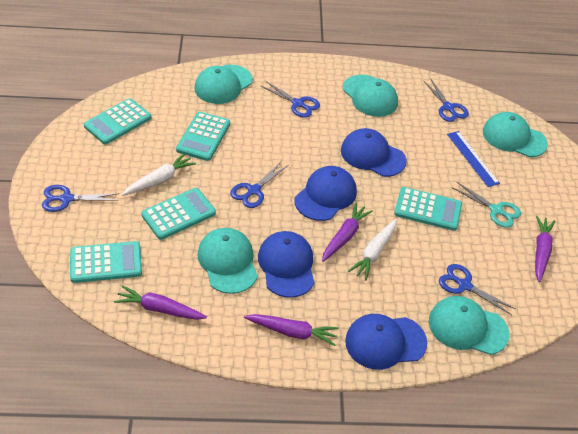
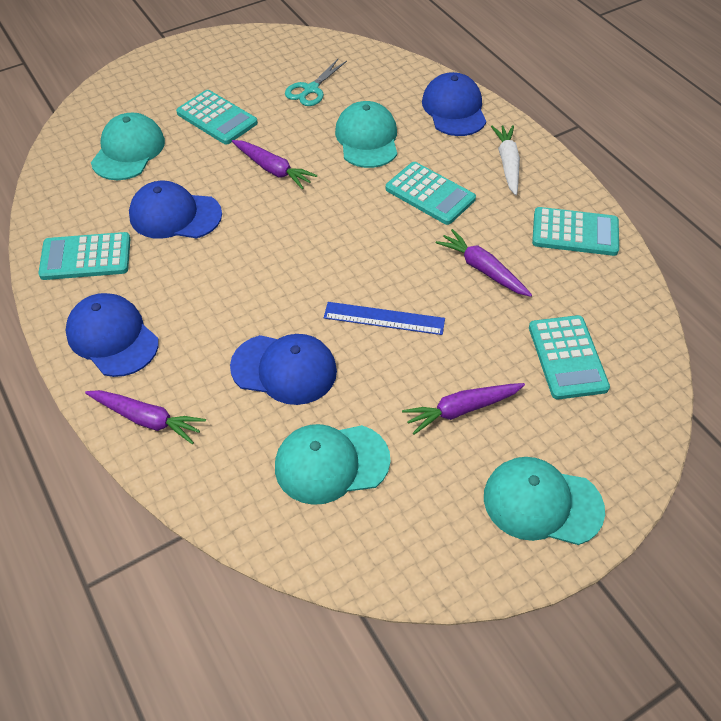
blue scissors: [42,185,119,212] [230,162,289,208] [261,81,320,118] [424,79,469,122] [439,264,516,315] = 5 -> none = 0
turquoise cap: [194,64,253,104] [197,228,258,294] [343,75,398,117] [429,296,510,355] [483,112,548,157] = 5 -> [91,112,165,180] [275,424,390,505] [335,101,397,168] [484,457,605,545] = 4
white carrot: [122,153,196,196] [348,219,397,280] = 2 -> [491,125,520,195] = 1

